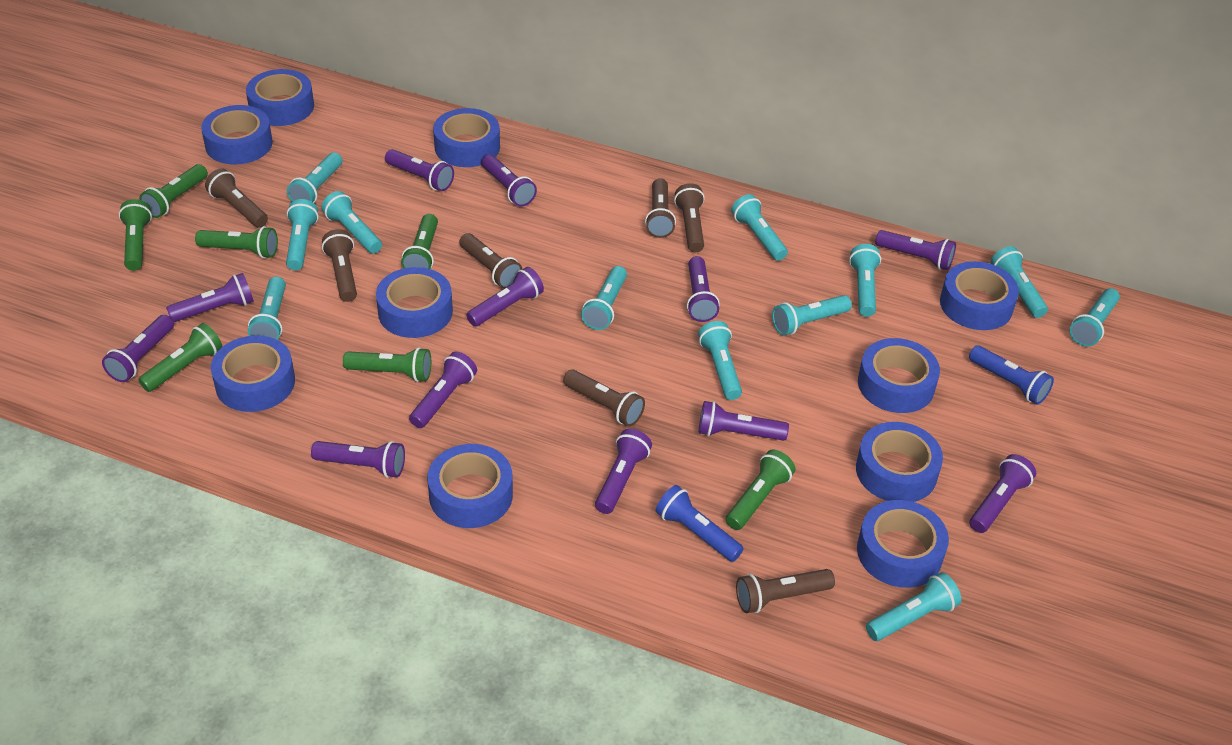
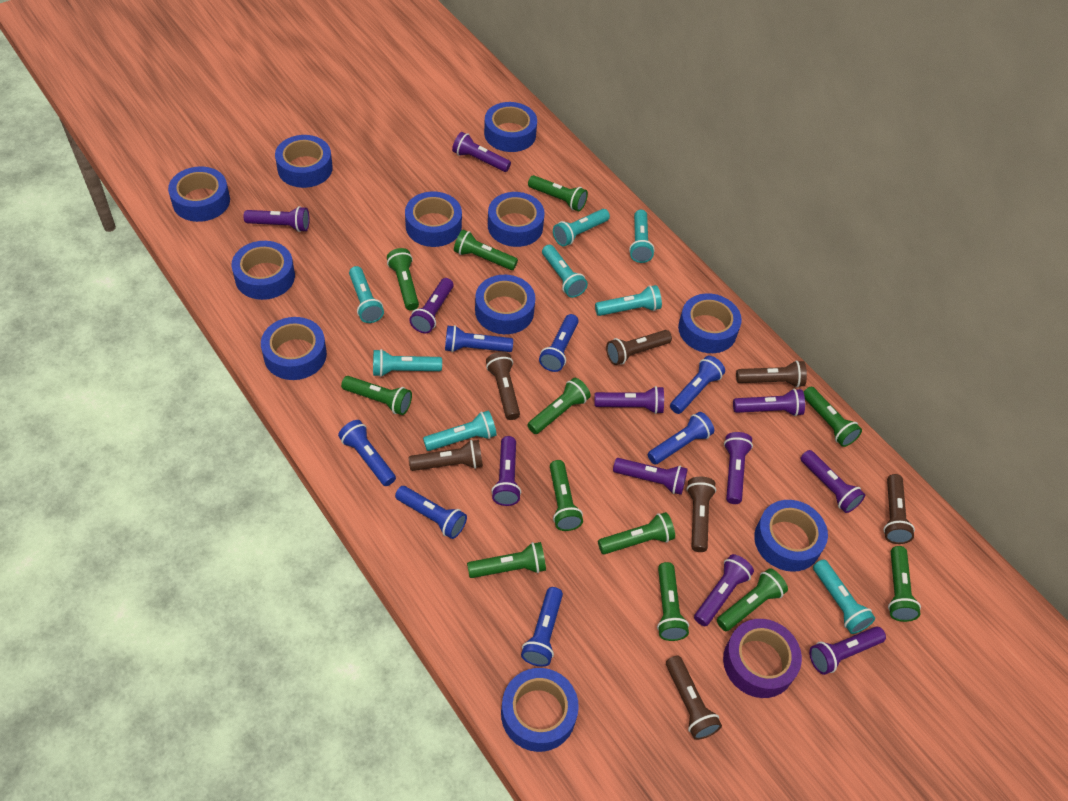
blue flashlight: [656,485,744,562] [969,345,1054,404] = 2 -> [338,420,396,486] [395,486,467,539] [445,325,513,352] [521,587,563,667] [539,314,579,372] [648,412,714,464] [670,356,725,414] = 7
blue tape: [201,105,273,164] [211,335,295,412] [246,69,314,126] [376,267,453,338] [427,444,513,528] [433,108,500,167] [856,422,943,502] [857,500,949,588] [858,338,940,413] [940,261,1019,330] = 10 -> [168,167,230,222] [232,241,295,300] [261,317,327,380] [275,135,333,188] [405,192,462,247] [475,275,535,334] [484,102,537,152] [488,192,545,247] [501,668,579,752] [678,293,742,353] [754,500,828,572] = 11
green flashlight: [119,199,152,271] [138,323,222,392] [139,164,208,218] [195,226,278,258] [343,347,431,382] [401,214,438,269] [726,449,795,530] = 7 -> [341,376,412,415] [387,248,419,310] [454,230,518,270] [467,542,546,578] [528,175,588,211] [528,378,591,434] [550,460,583,531] [598,512,675,554] [657,562,689,641] [717,568,788,631] [804,387,862,447] [888,546,921,622] = 12
purple flashlight: [102,315,174,382] [166,273,254,322] [311,441,405,478] [385,149,454,191] [409,351,477,428] [466,267,544,327] [481,154,537,207] [595,429,652,514] [687,256,720,322] [699,401,789,441] [875,230,956,270] [969,454,1036,533] = 12 -> [244,206,310,232] [409,278,454,333] [452,132,511,172] [491,436,521,506] [595,386,664,414] [613,458,688,495] [694,554,754,626] [724,432,753,504] [733,389,805,416] [800,450,865,513] [809,626,886,675] = 11
purple tape: none = 0 -> [723,619,802,698] = 1
turquoise flashlight: [248,277,286,340] [286,199,319,270] [287,152,342,203] [321,191,382,254] [581,266,627,330] [698,321,742,400] [731,194,788,261] [772,295,852,335] [849,244,881,317] [866,572,961,641] [991,246,1048,318] [1069,288,1120,347] = 12 -> [349,266,384,323] [373,349,442,377] [423,410,497,451] [542,245,588,298] [553,209,610,247] [595,285,662,316] [629,210,655,263] [813,559,875,634] = 8

